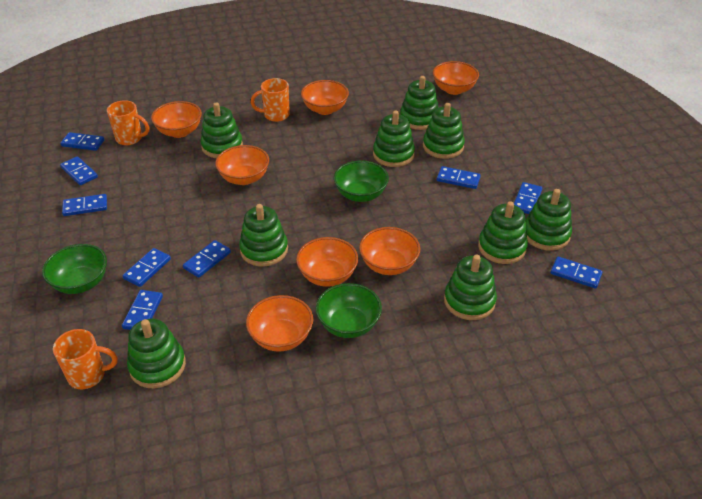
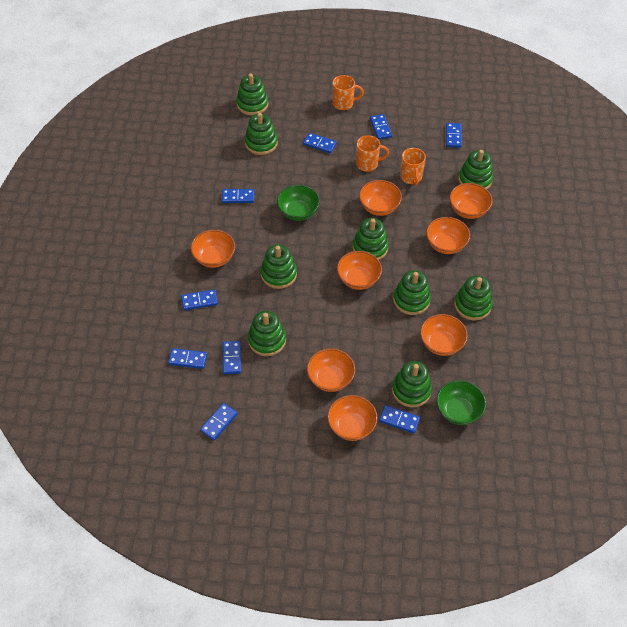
green bowl: [42,244,107,294] [316,283,382,338] [334,161,389,202] = 3 -> [277,185,320,221] [436,380,486,425] = 2
orange bowl: [151,101,202,138] [215,145,269,185] [246,295,313,352] [296,237,358,287] [301,80,349,115] [359,227,420,275] [433,61,479,95] = 7 -> [191,230,235,268] [307,348,355,392] [327,395,378,441] [337,251,382,290] [359,180,402,216] [420,314,468,356] [426,217,470,254] [450,183,492,219] = 8

